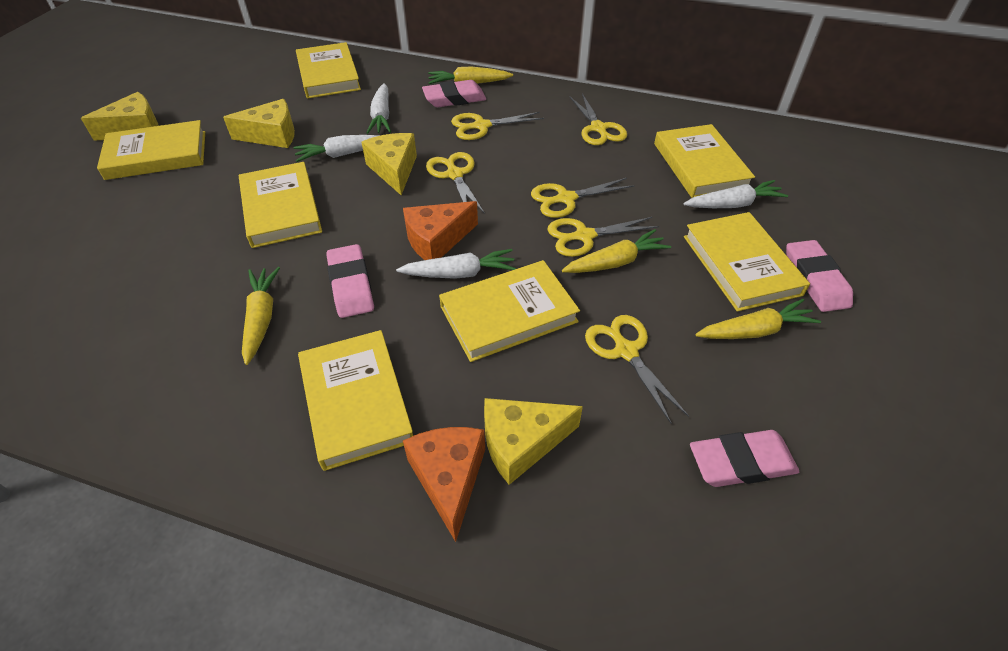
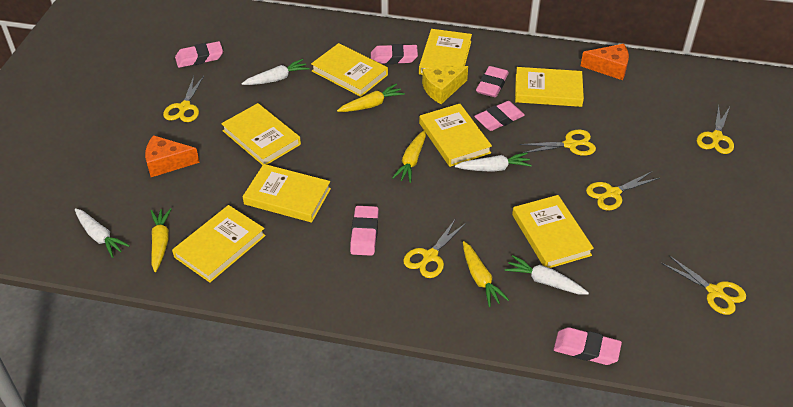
pink eraser: [326,244,374,318] [422,80,486,107] [690,430,799,487] [786,240,853,312] = 4 -> [175,41,223,68] [350,206,379,256] [371,44,418,64] [474,101,525,131] [476,66,509,97] [554,327,622,365] = 6
yellow book: [97,120,205,180] [239,162,322,248] [296,42,361,98] [298,330,413,471] [439,260,580,362] [654,124,755,198] [684,212,810,312] = 7 -> [172,205,266,283] [221,103,301,165] [243,164,331,223] [311,43,388,97] [419,29,472,75] [419,104,492,167] [512,195,594,268] [515,67,584,107] = 8
yellow cheese: [81,92,159,141] [223,99,295,148] [361,133,417,195] [484,398,583,485] = 4 -> [422,66,468,104] = 1

